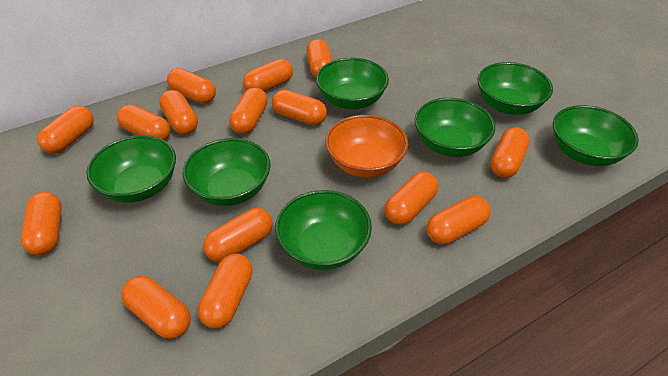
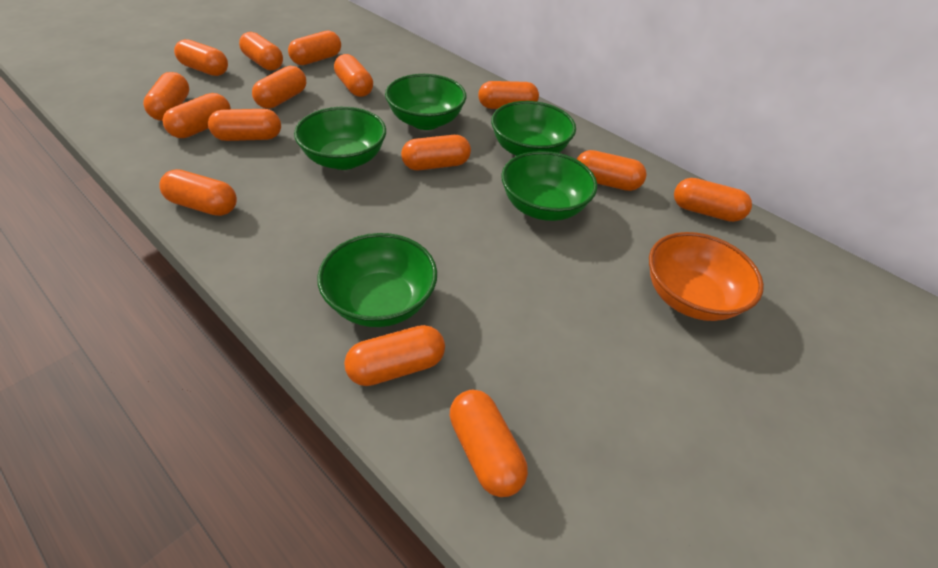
green bowl: [86,135,176,203] [183,138,271,206] [275,190,372,270] [316,58,389,109] [415,98,495,157] [478,62,553,115] [553,105,639,166] = 7 -> [294,107,386,170] [317,233,437,327] [385,74,466,130] [491,101,576,156] [501,151,597,221] = 5

